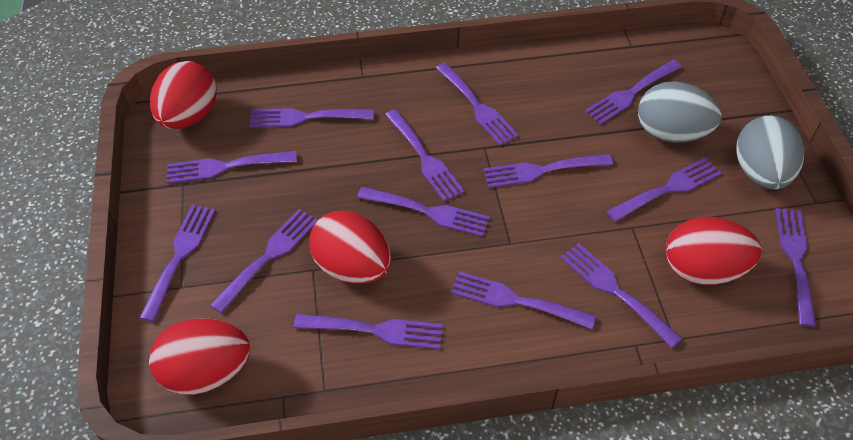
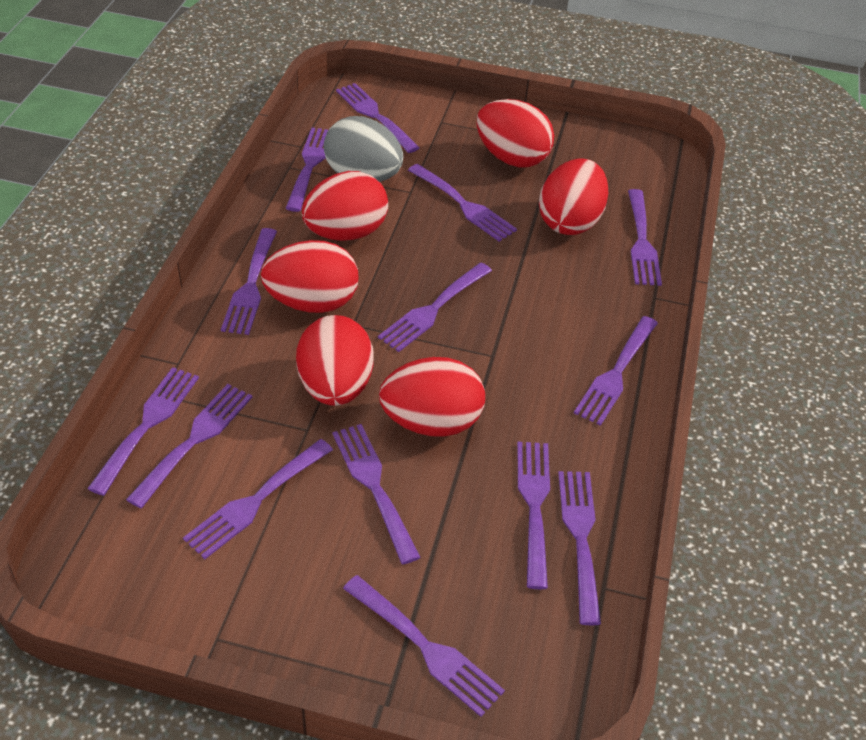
grey egg: [638,81,722,143] [736,116,804,189] = 2 -> [324,116,403,182] = 1
red egg: [149,318,250,395] [150,61,217,129] [309,211,391,284] [666,217,761,285] = 4 -> [261,240,359,313] [296,315,374,406] [302,171,388,241] [379,357,485,437] [477,99,554,167] [539,158,608,235] = 6

